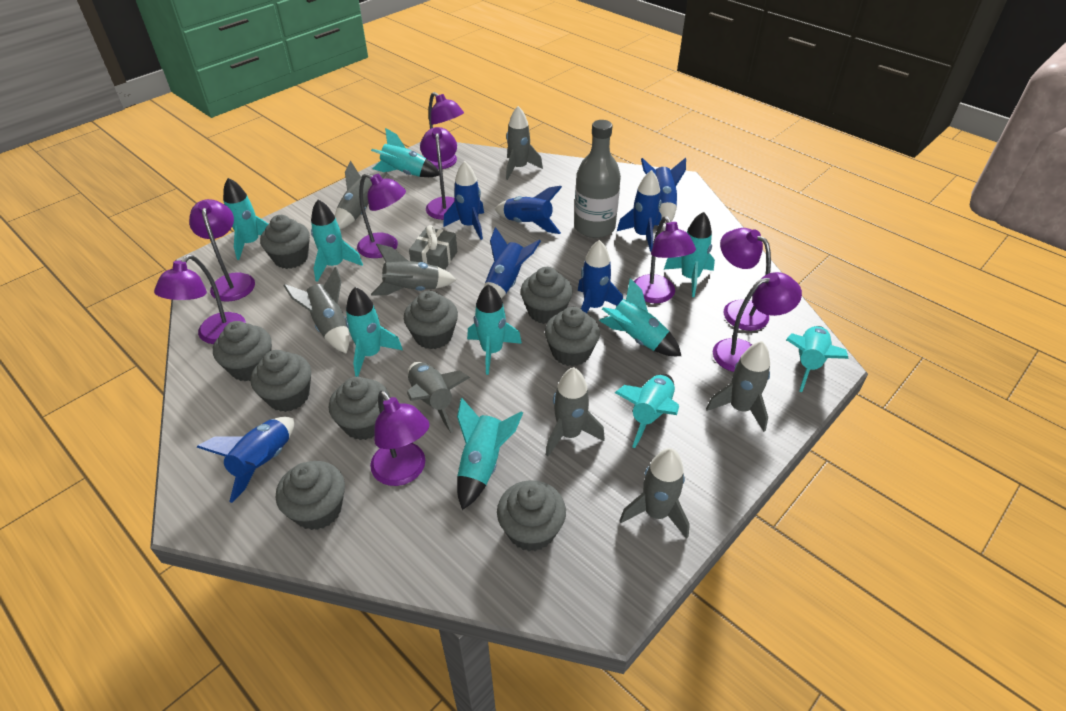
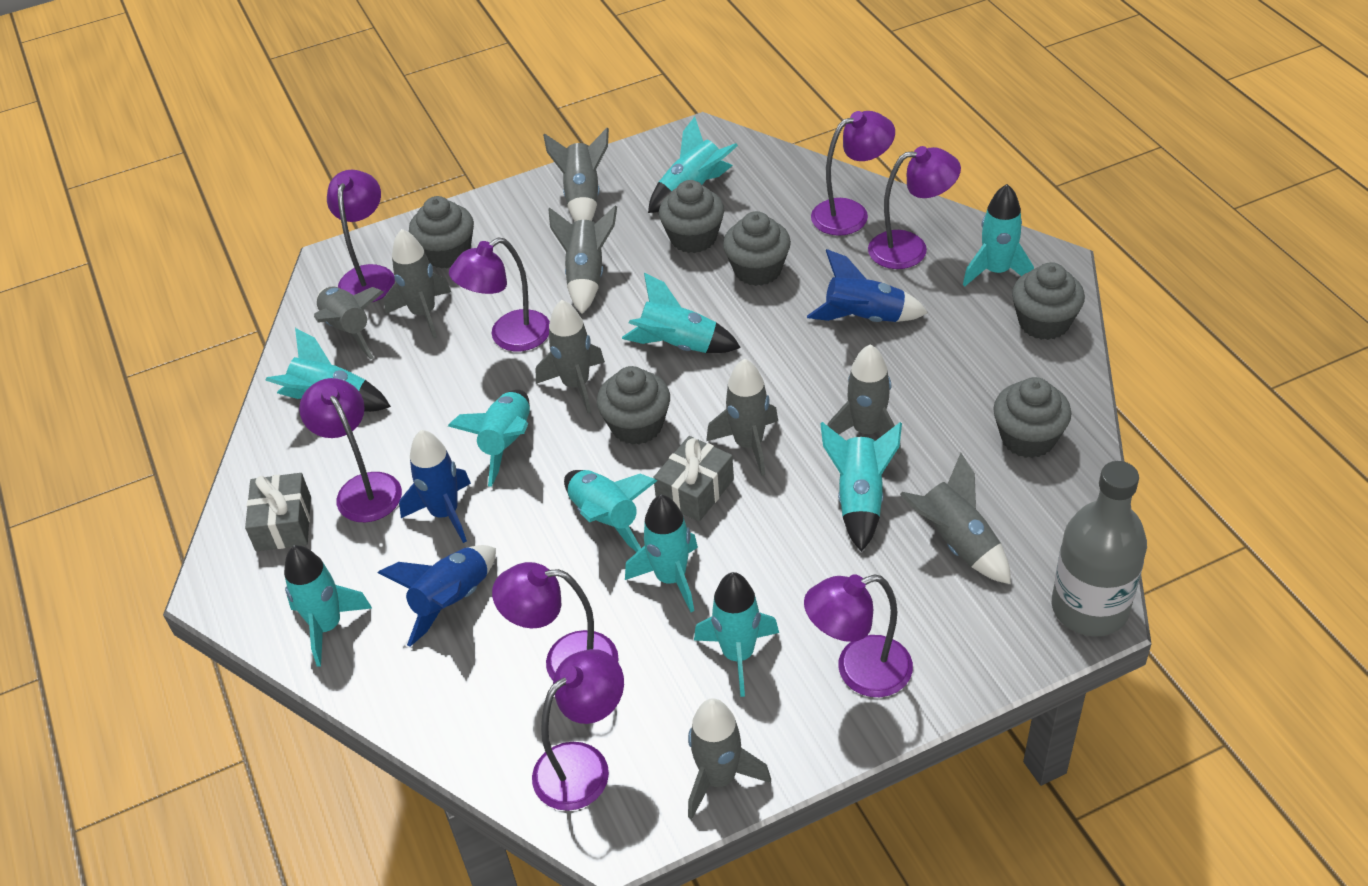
blue rocket: [197,417,294,503] [443,161,484,240] [484,227,541,298] [495,186,562,234] [578,240,623,313] [617,170,662,252] [641,158,686,224] = 7 -> [378,545,496,647] [399,430,471,543] [807,249,928,322] = 3
grey cupcake: [213,321,272,381] [251,350,311,412] [260,215,310,269] [276,461,345,530] [329,377,390,440] [404,291,458,349] [497,480,566,551] [520,267,573,324] [545,307,600,366] = 9 -> [409,196,474,269] [597,366,670,445] [659,180,724,253] [723,211,791,286] [993,377,1072,458] [1012,262,1085,340] = 6
grey gift: [409,225,457,270] = 1 -> [245,473,311,551] [653,436,734,522] = 2
grey rocket: [283,267,349,354] [335,161,387,229] [371,244,457,295] [407,362,470,433] [506,106,543,180] [546,367,605,456] [619,448,690,539] [706,341,770,432] = 8 -> [314,287,384,360] [384,229,451,338] [536,300,605,413] [543,128,609,221] [548,205,617,314] [688,698,771,820] [706,359,778,476] [827,344,901,455] [900,453,1011,584] = 9
purple lamp: [154,255,246,344] [189,199,255,302] [357,173,406,258] [370,391,430,486] [420,127,457,220] [426,92,464,170] [634,216,696,303] [713,272,802,372] [720,228,771,331] = 9 -> [299,378,402,522] [327,170,395,302] [449,237,550,351] [492,562,619,680] [532,649,624,811] [804,574,913,697] [811,111,895,236] [868,146,961,269] = 8

